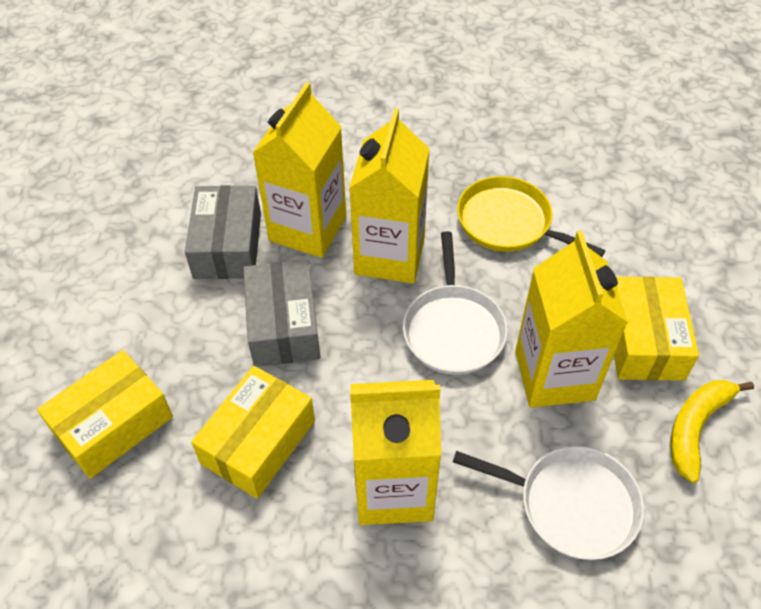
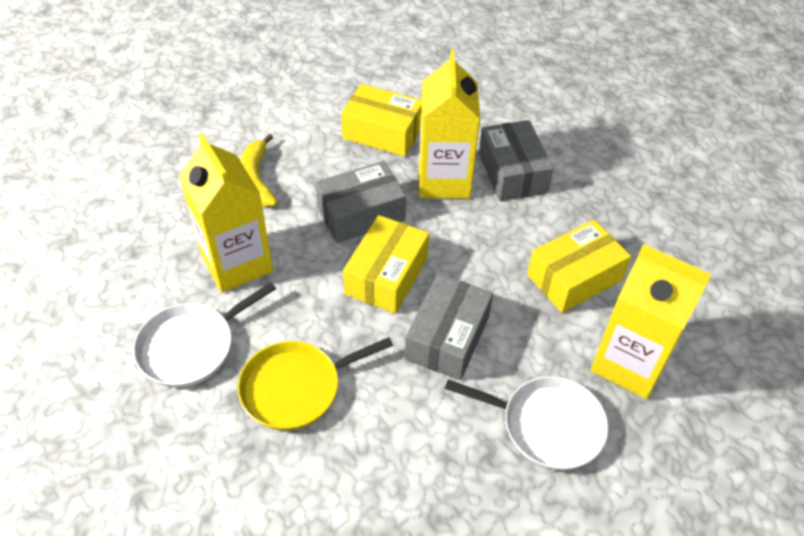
grey box: [185,185,261,279] [243,259,320,367] = 2 -> [315,161,406,243] [405,274,493,380] [479,120,554,201] = 3
yellow carton: [253,82,346,258] [349,108,429,283] [350,380,441,525] [515,231,628,408] = 4 -> [179,133,273,292] [419,50,480,199] [591,244,712,399] = 3

